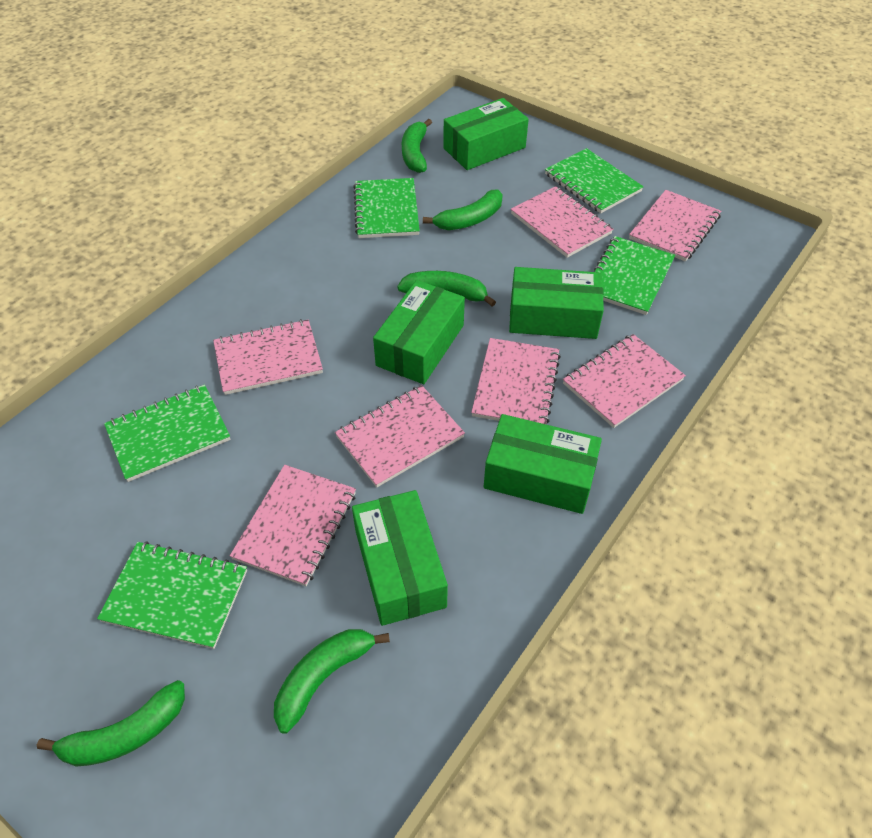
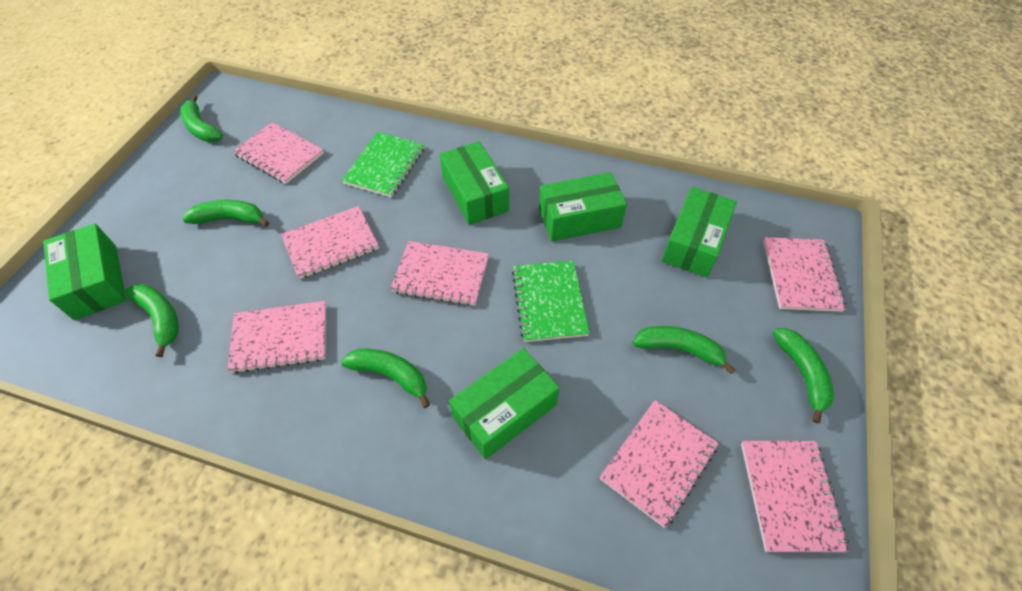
green banana: [37,680,185,766] [274,629,390,734] [397,271,496,306] [402,119,432,173] [423,190,503,230] = 5 -> [125,284,179,357] [180,95,223,142] [182,200,269,227] [341,349,430,408] [632,326,735,374] [773,328,834,423] = 6
green notebook: [97,541,247,649] [104,384,231,482] [353,178,420,238] [545,148,644,213] [594,236,675,315] = 5 -> [342,132,424,197] [512,260,590,342] = 2

